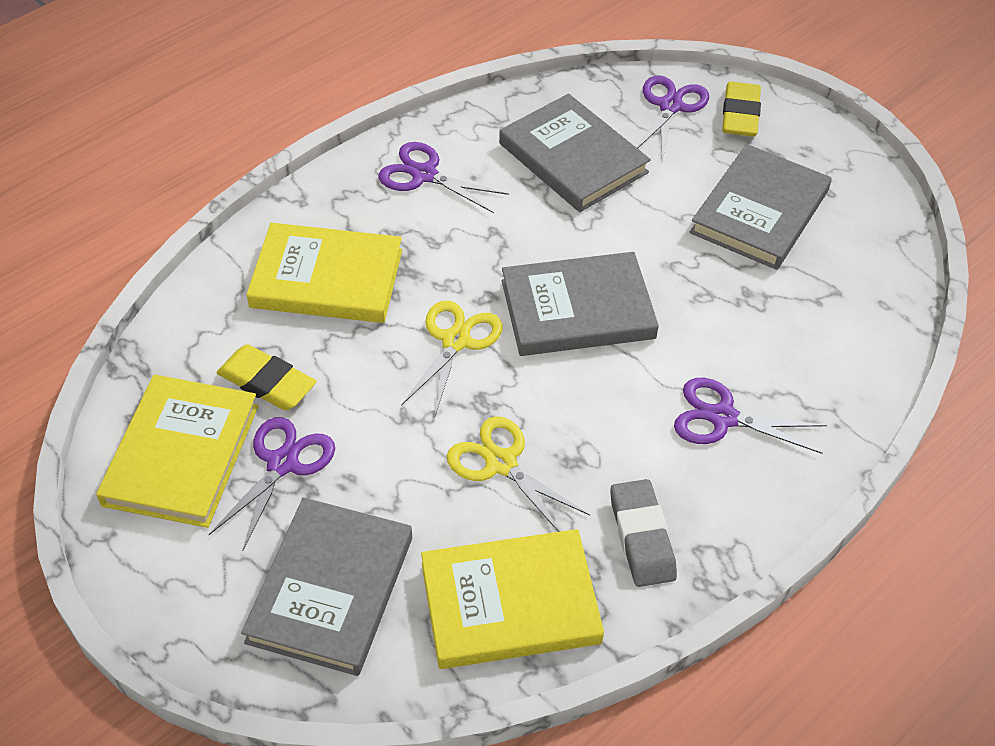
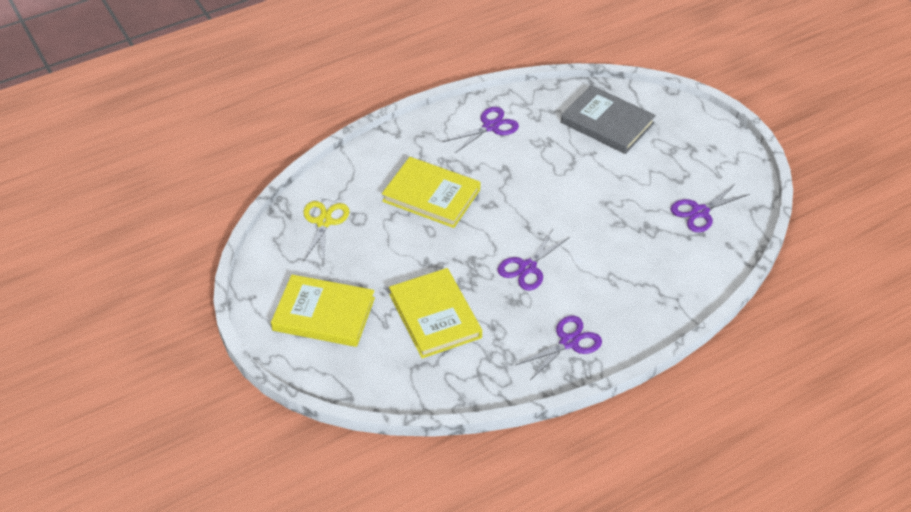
grey book: [241,497,412,676] [499,94,651,212] [502,252,659,356] [690,144,832,270] = 4 -> [561,85,656,154] = 1
grey eraser: [610,479,677,587] = 1 -> none = 0
yellow eraser: [216,344,317,410] [722,82,761,137] = 2 -> none = 0
yellow scissors: [401,301,503,416] [447,416,590,532] = 2 -> [303,201,350,264] = 1

